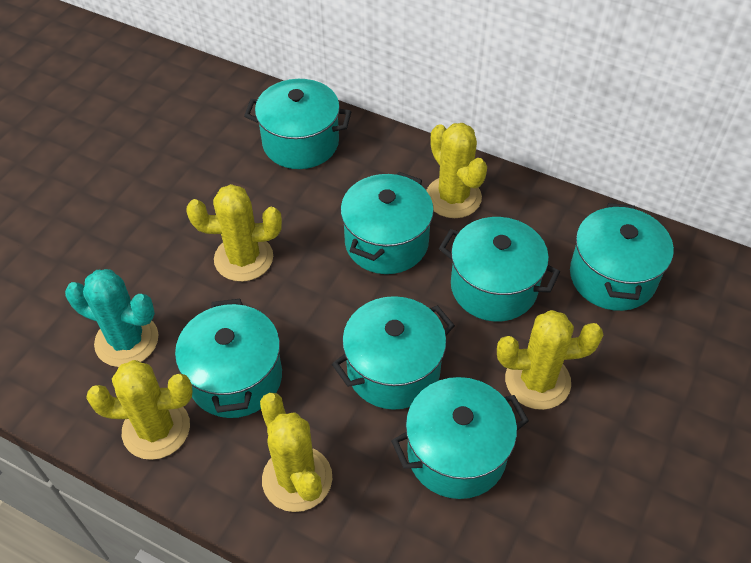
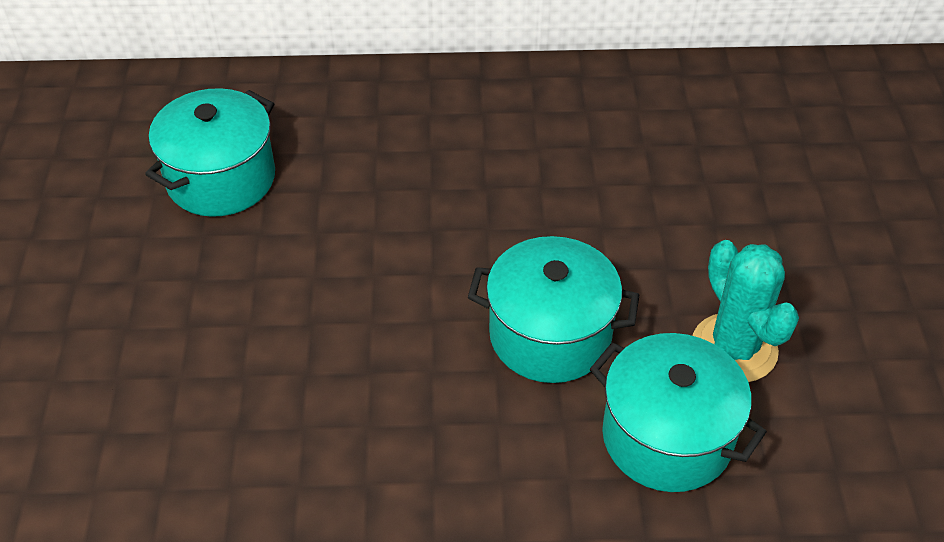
turquoise pot: [175,299,282,418] [244,79,352,169] [332,296,455,410] [340,172,434,274] [391,377,529,499] [439,217,560,322] [570,203,674,311] = 7 -> [145,88,275,217] [468,236,639,383] [590,333,767,492] = 3
yellow cactus: [86,360,193,460] [186,184,282,282] [260,393,332,512] [426,123,487,218] [497,310,603,410] = 5 -> none = 0

